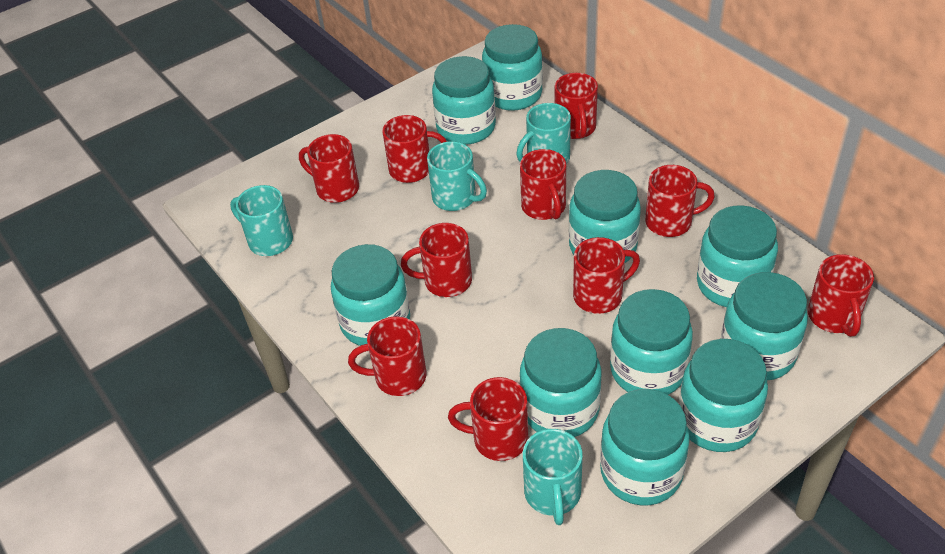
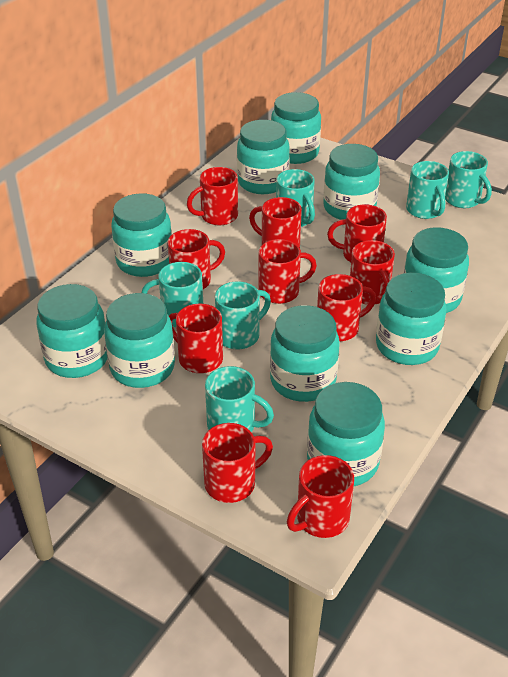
turquoise mug: [230,185,293,256] [427,141,487,211] [516,103,571,164] [523,429,583,525] = 4 -> [142,262,203,327] [205,366,274,432] [215,281,271,350] [276,169,315,227] [406,161,449,219] [445,151,492,208] = 6

